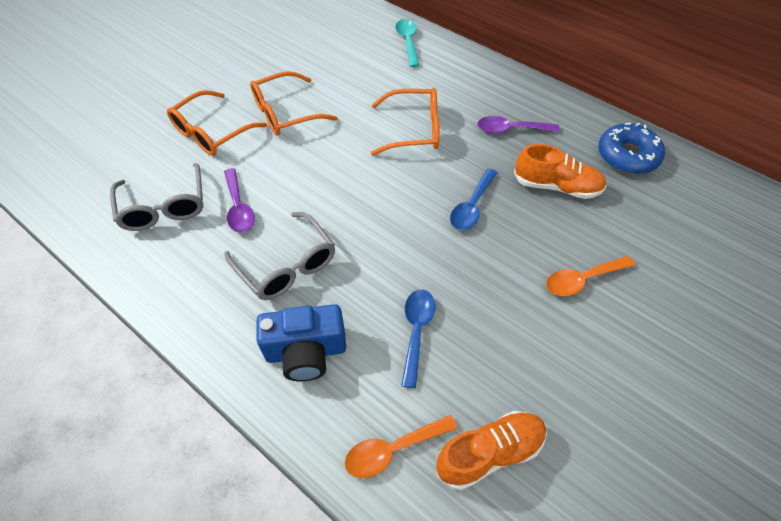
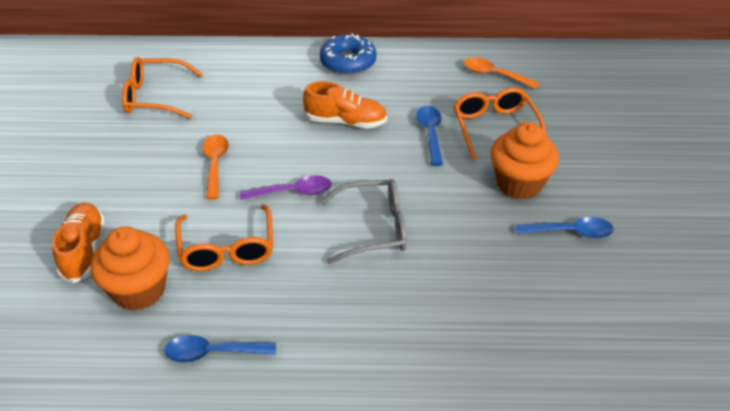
blue camera: [256,304,346,381] = 1 -> none = 0
blue spoon: [401,290,435,388] [450,168,497,230] = 2 -> [164,335,276,363] [416,106,443,166] [515,217,614,238] = 3
grey glasses: [110,163,204,231] [225,212,335,300] = 2 -> [320,179,407,264] = 1
orange cupcake: none = 0 -> [90,226,170,311] [491,122,559,199] = 2
purple spoon: [224,168,255,233] [477,116,560,134] = 2 -> [240,175,332,200] = 1
turquoise spoon: [395,19,419,67] = 1 -> none = 0

